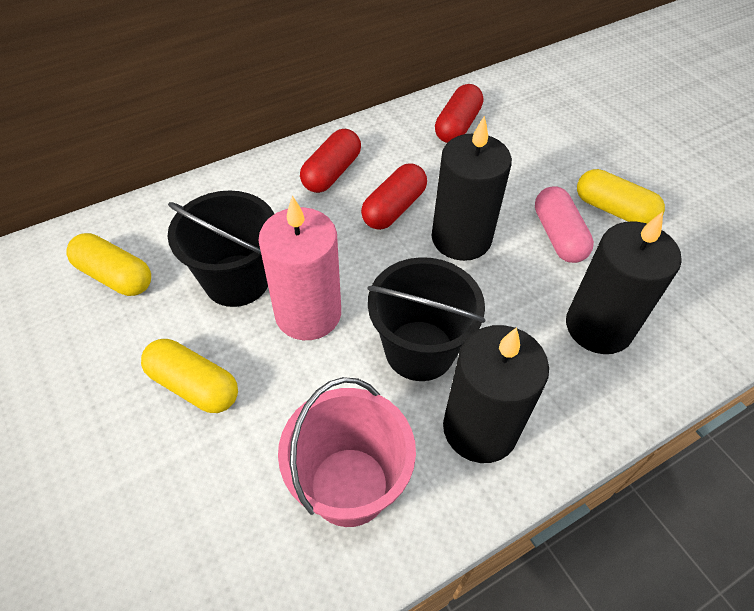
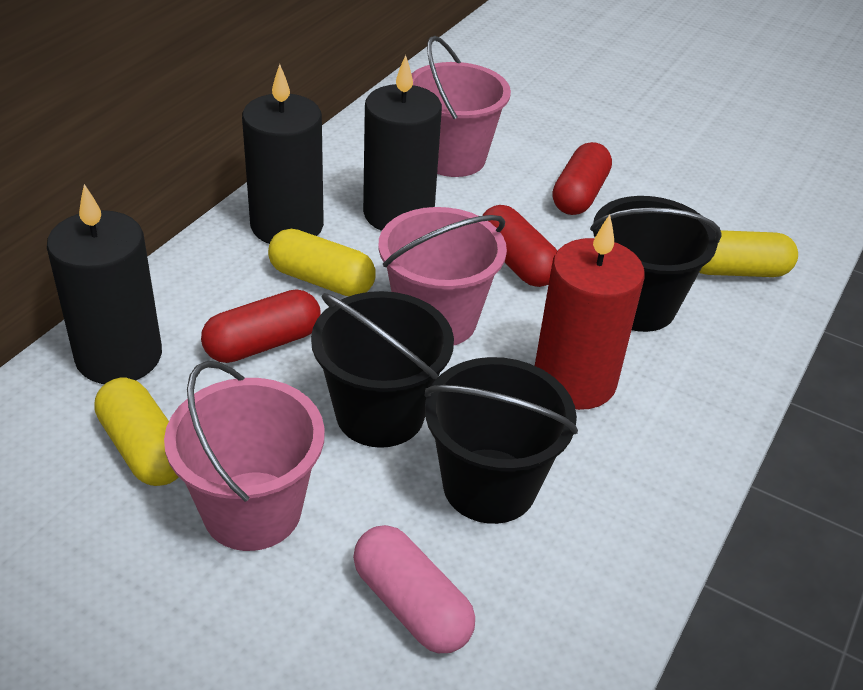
black bucket: [168,190,274,307] [367,257,485,381] = 2 -> [311,291,454,448] [425,357,578,524] [590,196,722,332] = 3
pink bucket: [278,377,416,527] = 1 -> [164,361,325,551] [378,207,507,345] [412,36,511,177] = 3
pink candle: [259,195,341,340] = 1 -> none = 0
red candle: none = 0 -> [535,215,644,410] = 1

